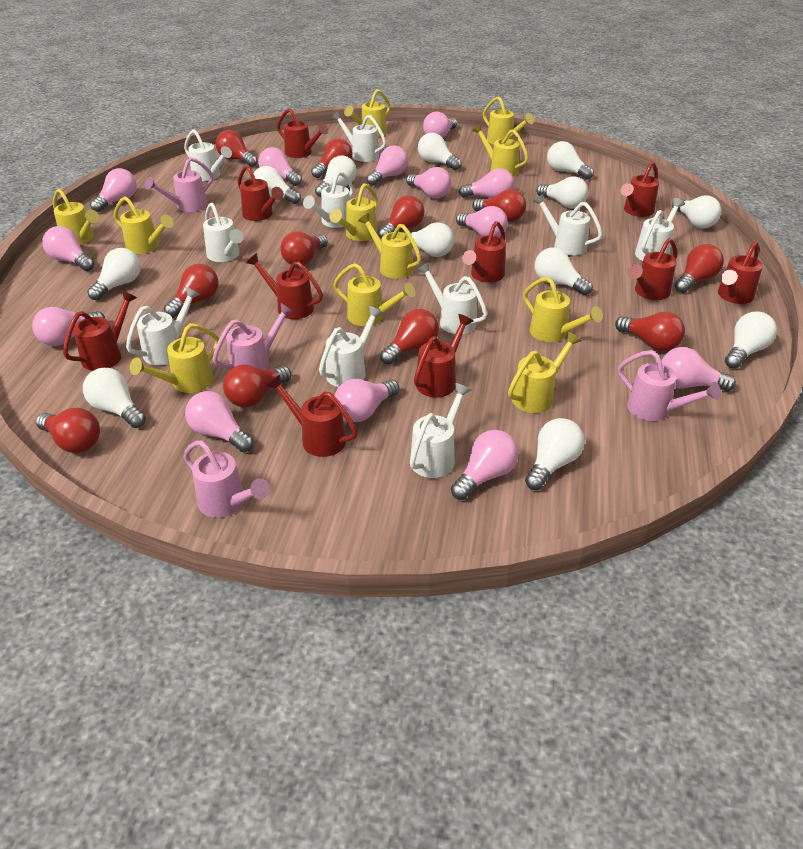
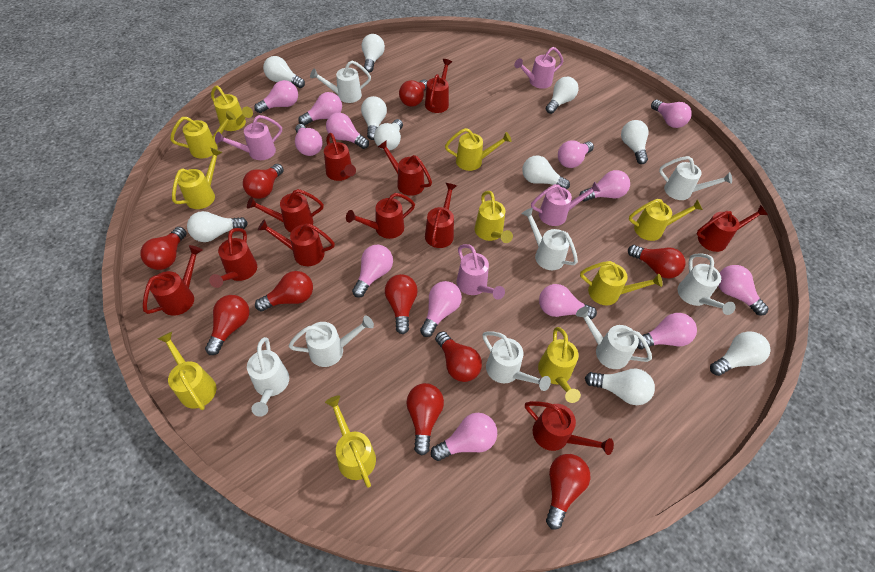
red light bulb: [36,408,100,453] [164,264,219,317] [215,130,258,167] [223,365,291,407] [280,231,328,265] [311,138,353,178] [378,195,424,239] [380,309,439,364] [472,189,526,222] [615,312,685,351] [675,244,724,293] = 11 -> [140,227,187,270] [205,295,250,355] [243,164,284,199] [255,271,313,311] [385,274,418,334] [399,79,428,107] [406,383,444,456] [435,331,482,382] [546,454,590,530] [628,245,685,278] = 10
red watering can: [63,291,137,371] [238,165,284,221] [246,253,323,319] [266,374,358,457] [277,108,328,158] [414,314,473,397] [462,221,506,283] [620,161,659,217] [627,238,677,300] [718,241,763,304] = 10 -> [143,245,203,316] [209,228,257,288] [247,189,324,232] [258,219,335,266] [324,133,356,181] [346,193,415,239] [378,140,432,196] [425,59,452,113] [425,183,457,248] [525,401,614,455] [697,205,768,252] = 11
white light bulb: [83,368,146,428] [87,248,141,300] [253,166,301,204] [315,156,357,197] [403,222,454,257] [418,133,461,170] [525,418,585,490] [535,247,593,295] [536,176,588,208] [547,141,594,179] [672,195,721,228] [725,311,777,369] = 12 -> [187,211,248,242] [263,56,305,88] [361,96,387,140] [362,34,385,72] [374,119,403,151] [522,155,570,189] [546,77,579,114] [585,369,655,405] [621,120,649,164] [710,331,771,376] = 10
white watering can: [126,287,200,365] [184,129,232,181] [203,203,244,262] [303,171,354,228] [319,306,383,387] [332,111,386,162] [410,383,471,478] [417,262,488,334] [533,193,602,255] [635,198,685,261] = 10 -> [247,337,289,417] [288,316,374,367] [310,60,371,103] [483,331,551,391] [522,208,578,270] [576,306,652,369] [659,156,732,200] [678,253,736,315] = 8
yellow watering can: [53,189,99,245] [114,196,174,254] [130,323,219,393] [330,183,378,241] [333,263,416,326] [344,89,390,137] [358,213,421,279] [472,124,528,176] [483,96,534,144] [508,332,582,413] [523,277,603,342] = 11 -> [158,332,216,410] [170,111,236,158] [172,148,223,209] [211,85,253,131] [325,395,376,488] [445,128,511,171] [475,191,513,243] [538,327,581,403] [580,261,663,305] [629,199,703,241] = 10

